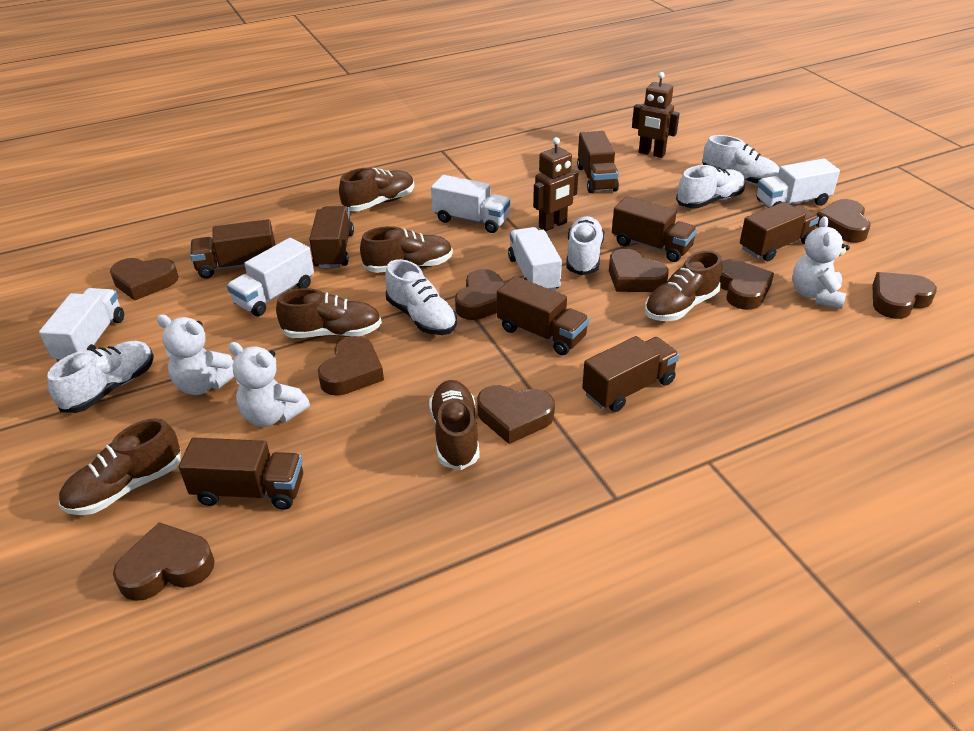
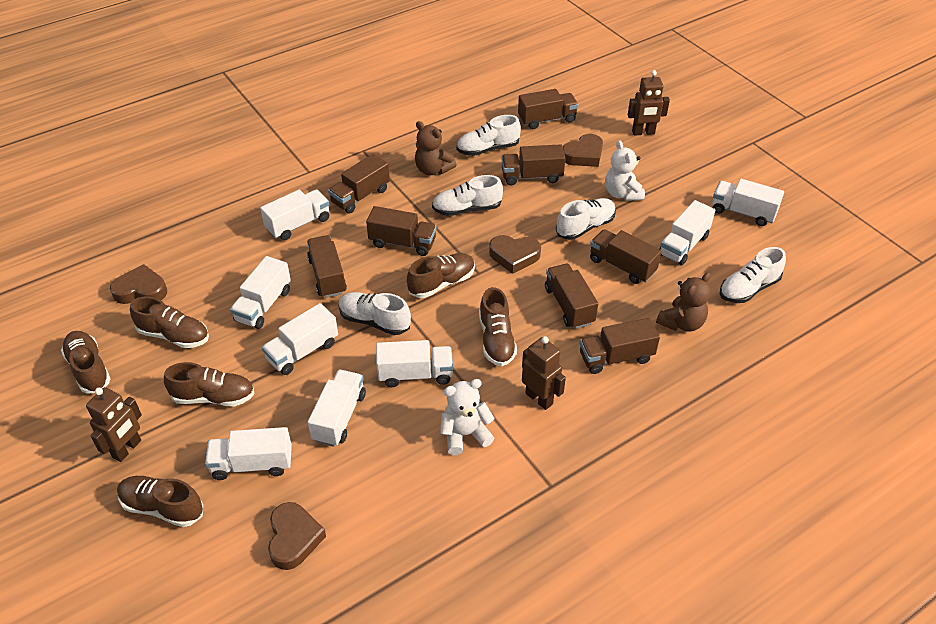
brown heart: [110,258,179,300] [113,522,215,601] [318,336,384,396] [455,269,505,320] [477,385,555,444] [609,249,669,292] [720,259,774,310] [816,199,871,243] [872,272,937,319] = 9 -> [110,264,167,304] [268,502,326,570] [489,235,541,274] [563,134,603,167] = 4
brown robot: [533,137,578,232] [632,72,680,158] = 2 -> [86,387,142,462] [522,336,566,410] [628,70,670,136] = 3
brown teddy bear: none = 0 -> [415,121,456,175] [656,272,711,332] = 2
white teddy bear: [157,314,235,395] [229,342,310,427] [793,216,850,309] = 3 -> [440,379,495,455] [605,140,645,201] = 2
white truck: [39,288,124,362] [227,238,314,316] [431,175,511,233] [508,227,562,291] [757,158,840,208] = 5 -> [205,427,292,480] [230,256,291,329] [260,189,329,240] [262,303,338,375] [308,370,366,447] [376,340,453,387] [659,200,715,265] [712,179,784,226] = 8

